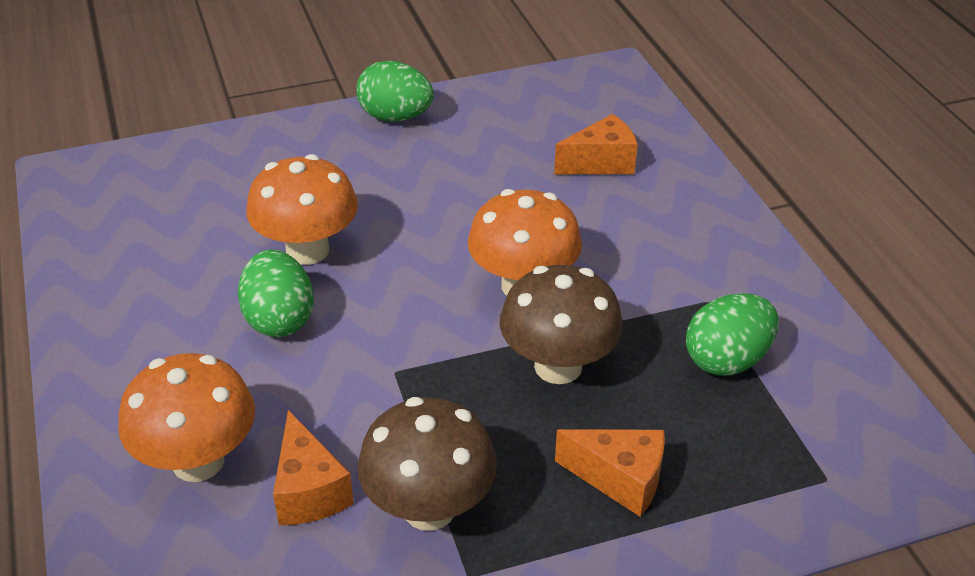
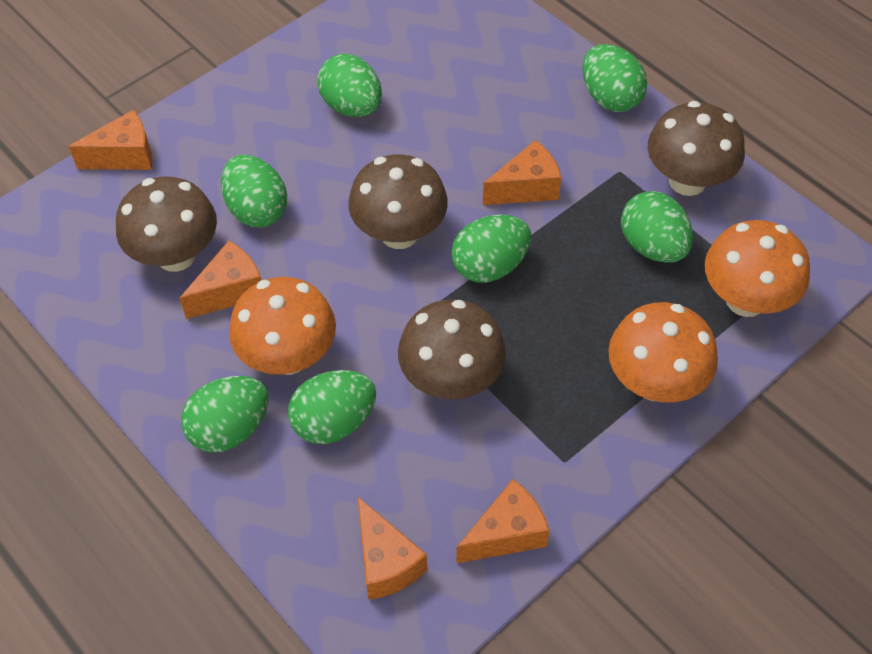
brown mushroom: [357,397,497,531] [500,265,623,384] = 2 -> [116,176,217,272] [348,154,448,249] [398,299,506,399] [647,101,745,196] = 4
green egg: [238,250,314,337] [356,61,434,122] [686,293,779,375] = 3 -> [181,376,268,453] [221,155,287,227] [288,370,376,444] [317,54,382,117] [452,214,531,283] [583,44,647,112] [621,191,693,263] = 7
orange cheese: [273,410,354,525] [554,114,638,174] [555,429,665,517] = 3 -> [68,110,153,170] [179,241,261,319] [358,497,427,600] [456,479,549,563] [483,140,561,205] = 5

